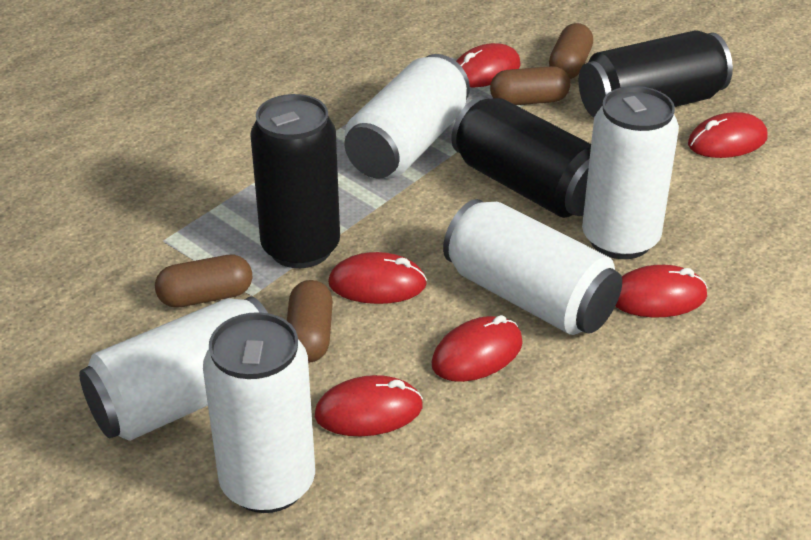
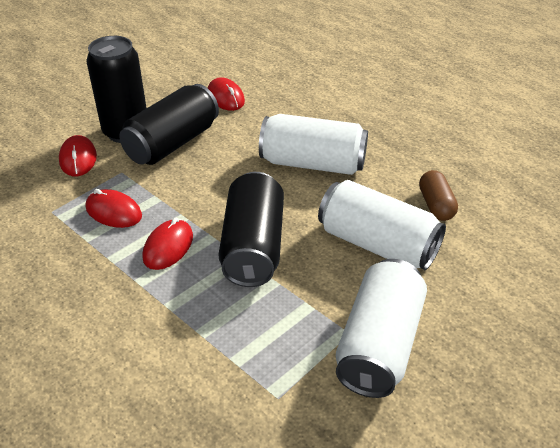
brown capsule: [155,255,252,308] [287,280,333,363] [490,66,570,105] [549,23,593,79] = 4 -> [419,170,458,221] = 1
red mouse: [315,375,423,436] [328,252,427,304] [431,315,523,382] [456,43,521,87] [615,265,708,318] [688,112,767,158] = 6 -> [59,135,97,176] [86,189,142,228] [142,218,193,270] [208,77,245,111] = 4
white can: [79,296,268,441] [203,312,315,513] [344,54,470,179] [443,199,622,335] [582,86,679,259] = 5 -> [259,114,368,175] [318,180,446,270] [336,259,427,398] = 3

